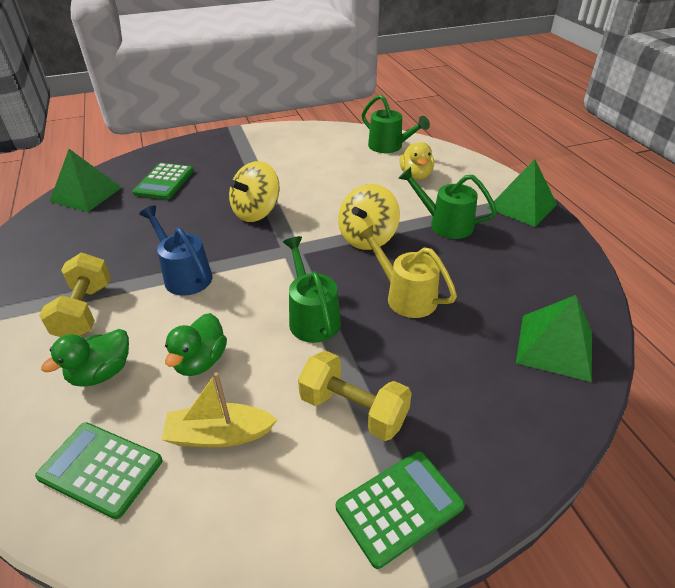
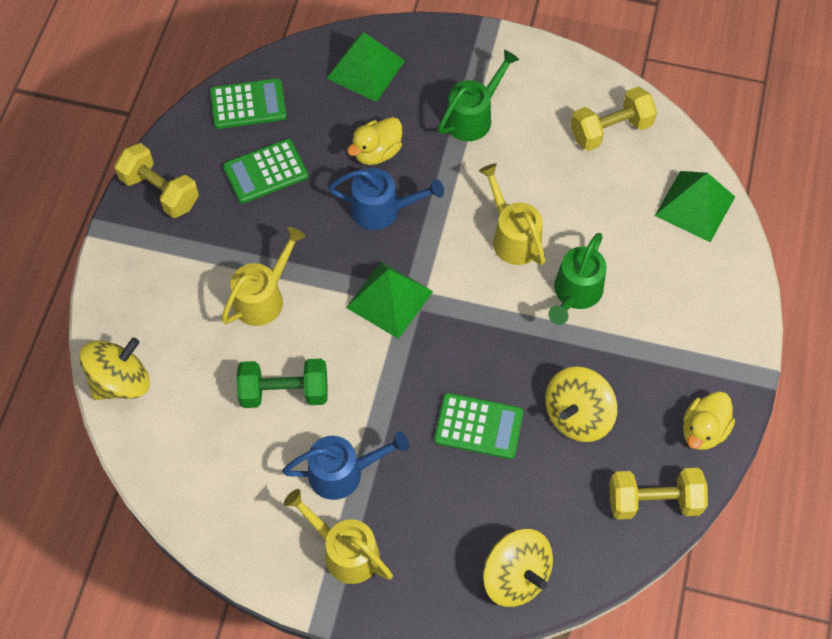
blue watering can: [139,205,212,296] = 1 -> [282,431,409,500] [328,168,444,230] = 2
green duck: [41,329,129,386] [165,313,227,376] = 2 -> none = 0
green dumbbell: none = 0 -> [236,358,328,408] = 1
green watering can: [283,236,341,343] [362,95,430,153] [398,167,497,239] = 3 -> [438,50,519,141] [548,233,606,325] = 2
yellow boat: [161,372,278,448] = 1 -> none = 0
yellow duck: [399,142,434,180] = 1 -> [347,117,402,165] [683,392,735,450] = 2
yellow dumbbell: [39,253,111,337] [298,350,412,441] = 2 -> [114,143,199,218] [570,87,657,151] [609,468,708,520] = 3
yellow spinning top: [229,161,280,222] [338,184,400,250] = 2 -> [80,338,150,400] [483,529,553,607] [545,366,617,442] = 3
yellow watering can: [357,225,457,318] = 1 -> [221,227,305,326] [284,489,393,584] [479,163,545,265] = 3

